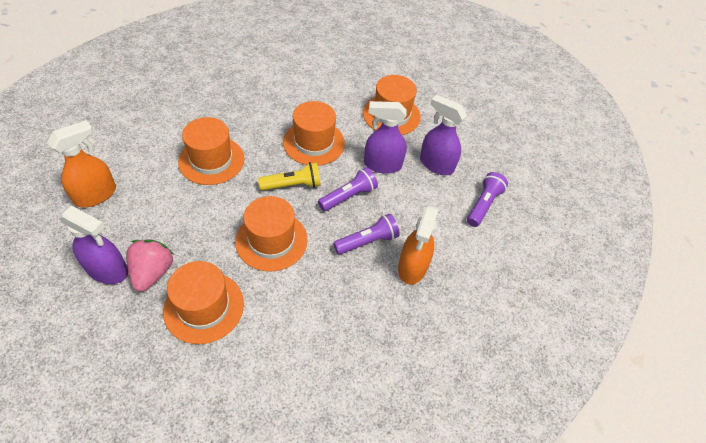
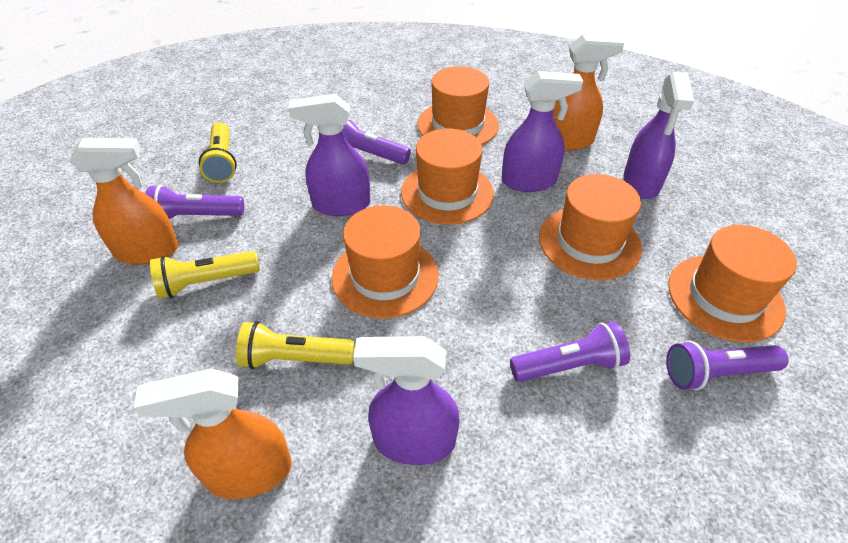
orange spray bottle: [47,120,116,207] [398,205,439,285] = 2 -> [69,138,179,265] [134,368,292,499] [553,34,624,151] = 3
pink strawberry: [126,240,173,292] = 1 -> none = 0
purple flashlight: [318,167,378,211] [333,214,400,255] [467,172,508,227] = 3 -> [145,185,244,219] [343,118,411,165] [510,322,630,382] [666,341,788,390] = 4
purple spray bottle: [58,205,128,284] [364,101,407,174] [420,95,467,175] = 3 -> [288,94,370,216] [353,336,460,465] [502,71,583,192] [623,72,694,199] = 4
yellow flashlight: [258,162,321,191] = 1 -> [150,251,260,299] [199,122,237,183] [236,321,355,369] = 3

